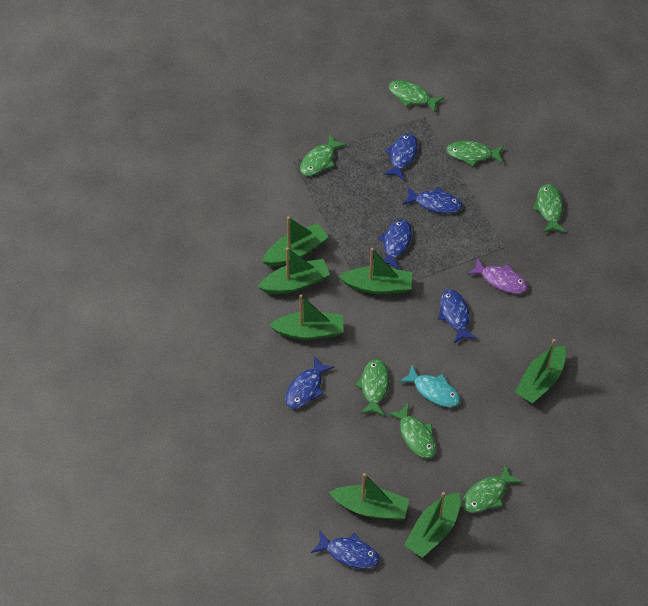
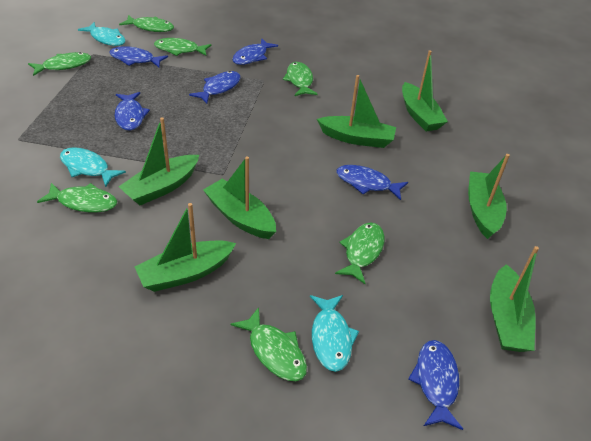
purple fish: [467,257,528,293] = 1 -> none = 0
turquoise fish: [399,365,460,407] = 1 -> [60,147,126,187] [78,22,126,46] [310,295,359,372] = 3

